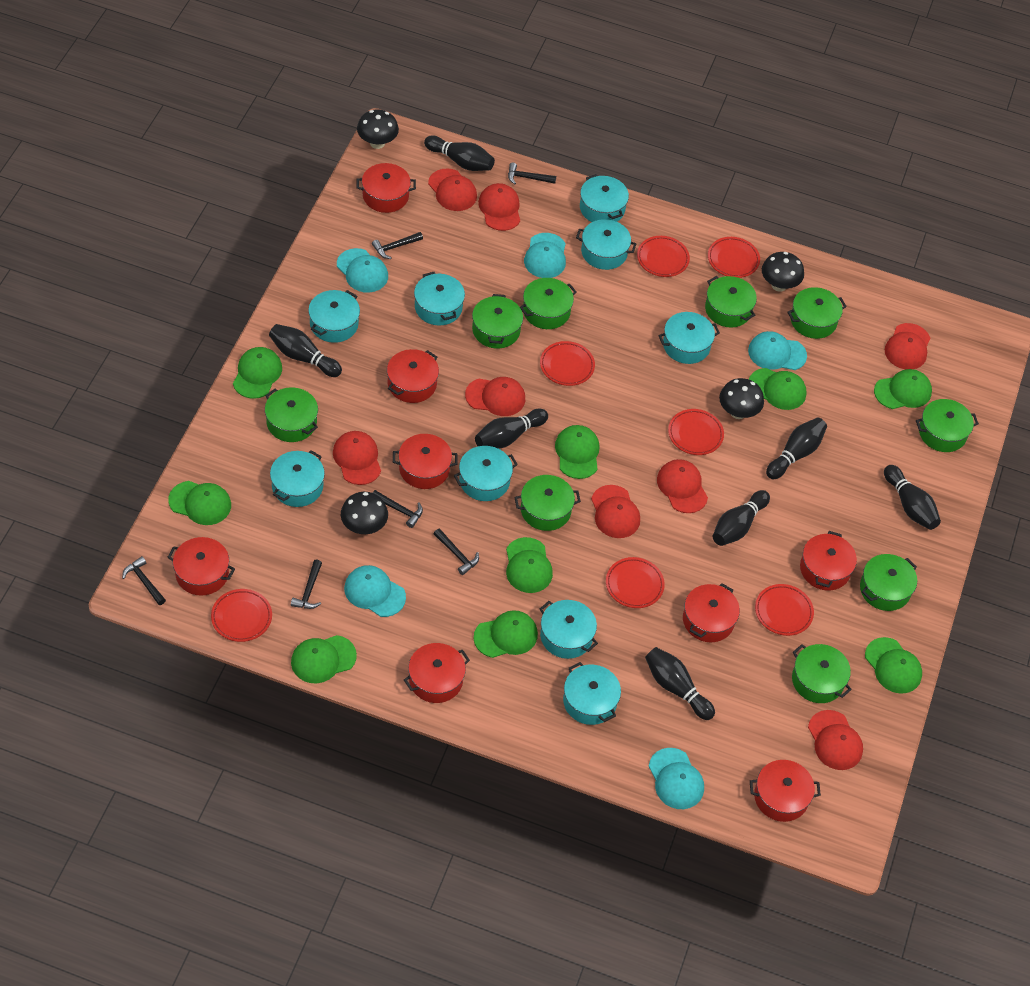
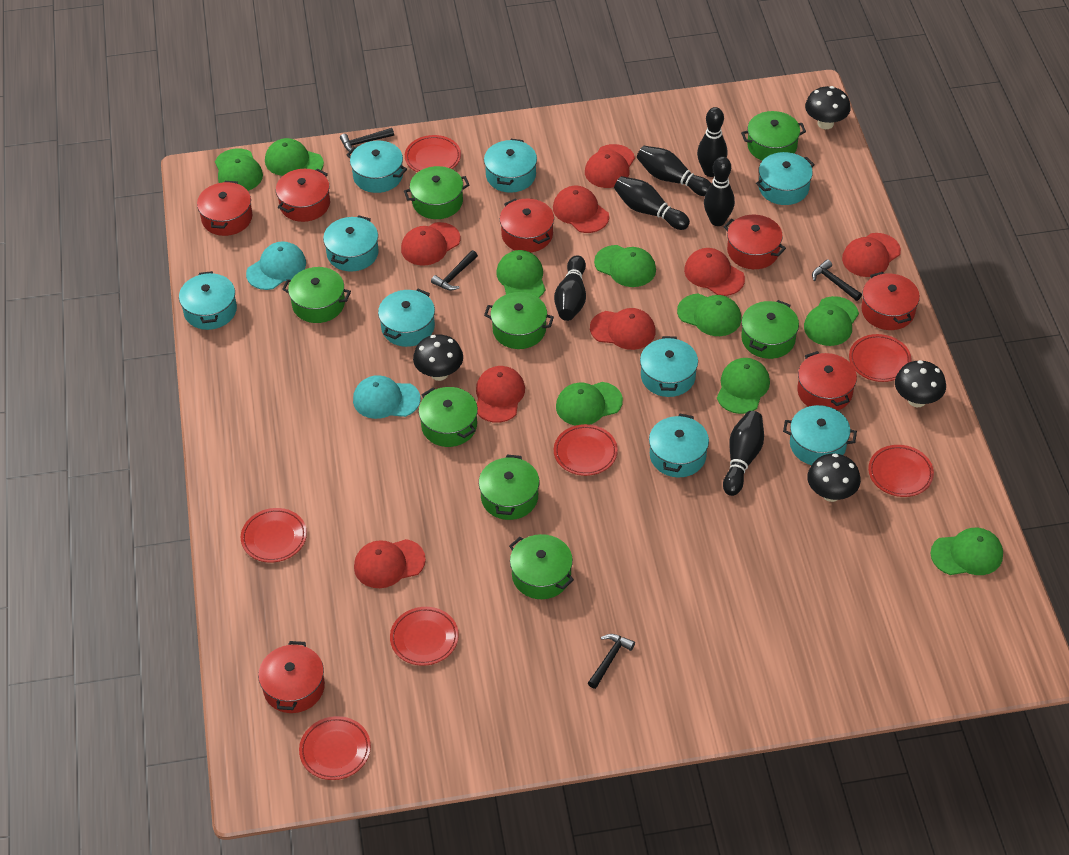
black bowling pin: [269,324,342,377] [424,135,495,171] [475,409,548,449] [645,647,715,720] [713,490,770,546] [766,417,827,479] [884,465,941,530] = 7 -> [554,255,586,321] [614,176,690,230] [637,146,711,196] [697,107,727,177] [704,156,735,226] [723,411,764,496] = 6
black hammer: [122,556,166,605] [291,559,322,609] [372,232,423,259] [373,490,423,528] [434,528,479,575] [508,163,556,184] = 6 -> [340,128,394,151] [431,250,478,291] [588,634,635,689] [812,259,862,301] = 4
green pot: [265,387,318,442] [472,294,523,348] [514,475,581,531] [520,278,576,329] [705,276,757,328] [787,287,847,339] [792,644,852,703] [860,554,917,611] [916,399,979,452] = 9 -> [282,267,351,323] [404,166,470,219] [419,387,478,447] [479,455,540,520] [484,292,554,349] [509,534,574,599] [741,111,806,161] [741,300,799,359] = 8
red pot: [168,537,235,596] [357,163,416,213] [387,349,439,403] [393,434,458,489] [404,643,470,703] [683,583,740,642] [750,760,821,822] [800,531,857,590] = 8 -> [197,181,252,236] [258,641,325,713] [276,169,330,222] [500,198,554,253] [723,215,786,269] [797,351,857,411] [861,272,920,330] = 7
turquoise cap: [337,248,388,293] [344,565,406,617] [524,233,566,278] [648,748,704,809] [748,331,807,370] = 5 -> [246,241,306,290] [353,375,421,419] = 2

